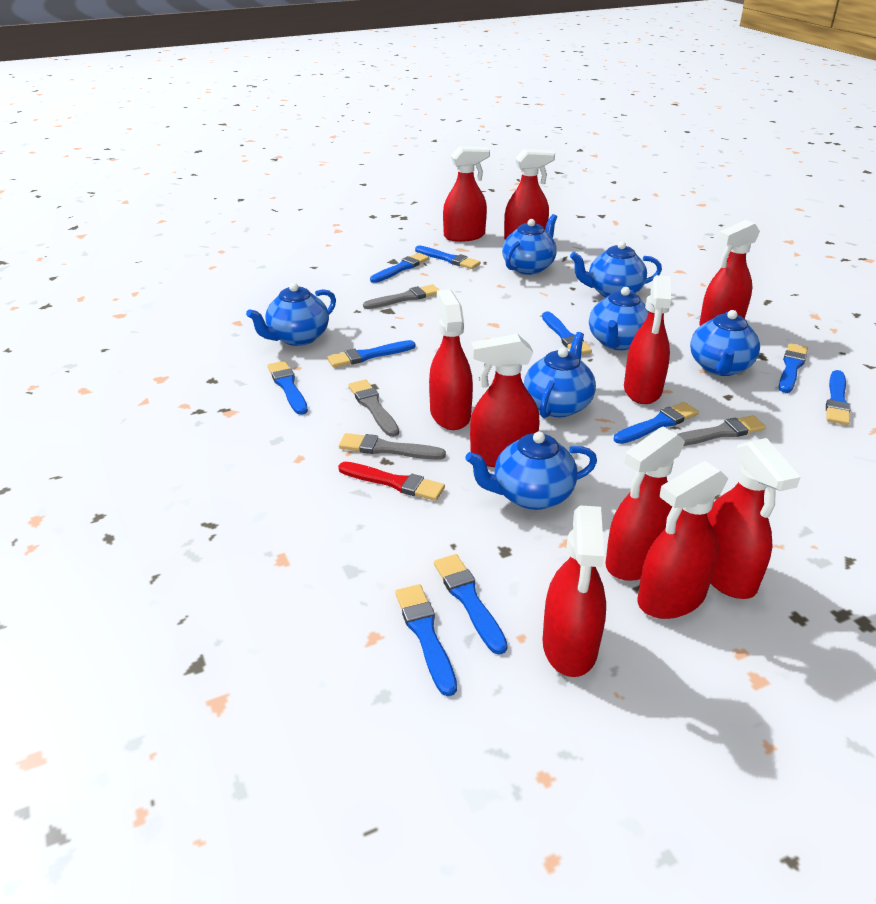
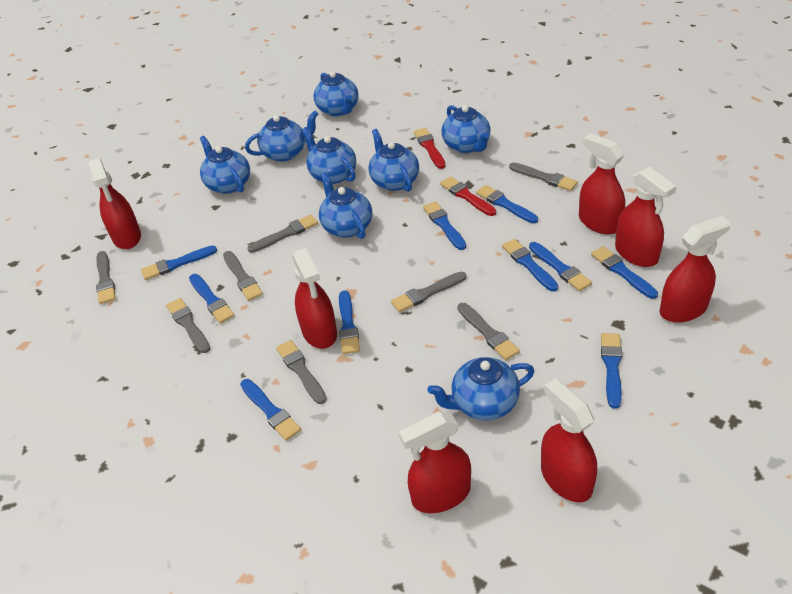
blue teapot: [246,283,336,346] [465,432,597,510] [502,214,557,275] [524,332,596,418] [570,241,662,297] [589,287,649,350] [690,310,760,376] = 7 -> [200,136,250,194] [245,111,318,162] [302,127,356,184] [313,71,359,116] [319,172,372,239] [368,129,419,192] [427,357,534,421] [441,105,491,153] = 8
grey brush: [339,433,446,460] [348,379,399,437] [363,284,439,309] [678,415,766,446] = 4 -> [96,251,116,304] [166,298,210,353] [223,251,263,301] [247,215,318,253] [276,340,327,404] [391,272,466,312] [458,303,520,360] [509,162,578,191] = 8
red brush: [338,462,445,501] = 1 -> [414,128,446,169] [440,176,496,216] = 2
red spray bottle: [429,289,473,430] [443,146,490,242] [470,334,540,467] [504,149,555,240] [542,505,606,677] [605,427,685,581] [624,275,671,404] [638,461,729,619] [699,220,760,326] [707,438,801,599] = 10 -> [89,158,141,249] [292,248,337,349] [399,411,471,513] [541,379,597,503] [579,133,625,234] [615,167,677,267] [660,216,731,323] = 7

